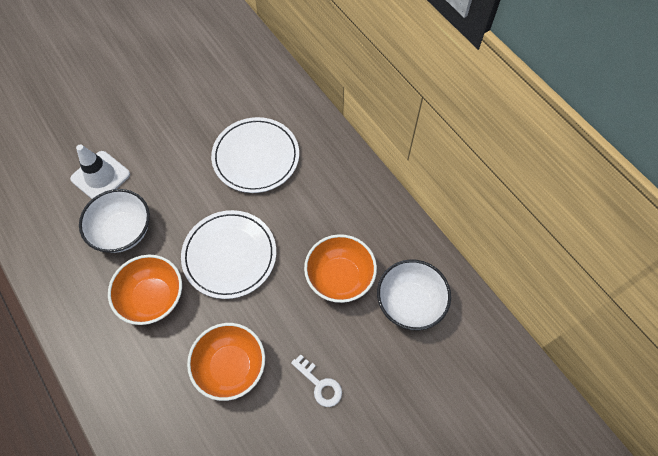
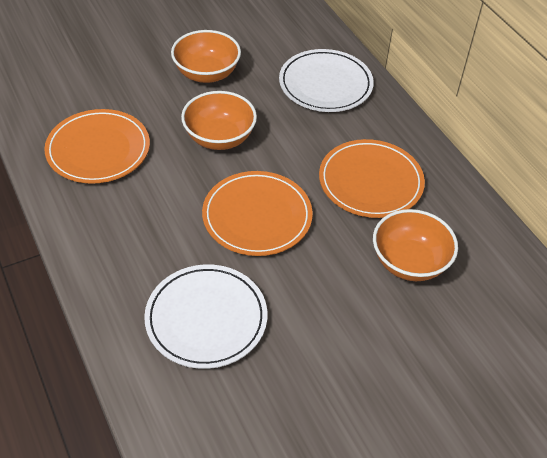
orange plate: none = 0 -> [44,109,150,184] [202,171,313,256] [319,139,425,218] = 3
white bowl: [79,189,150,253] [377,259,451,330] = 2 -> none = 0
white key: [291,354,342,407] = 1 -> none = 0
white traffic cone: [70,144,130,199] = 1 -> none = 0

